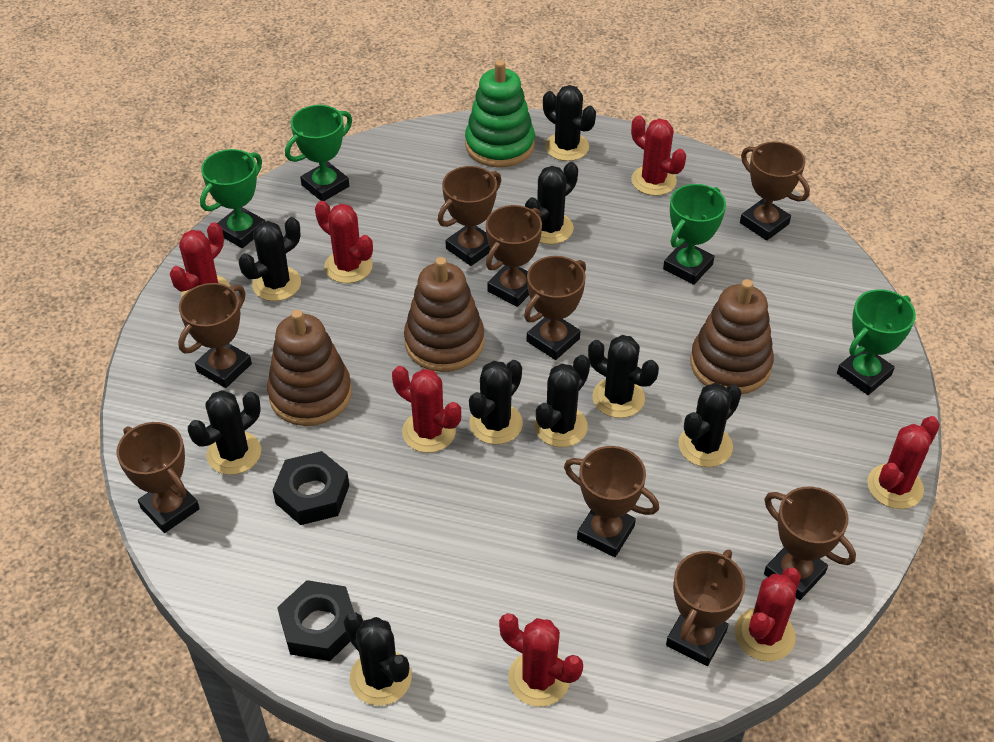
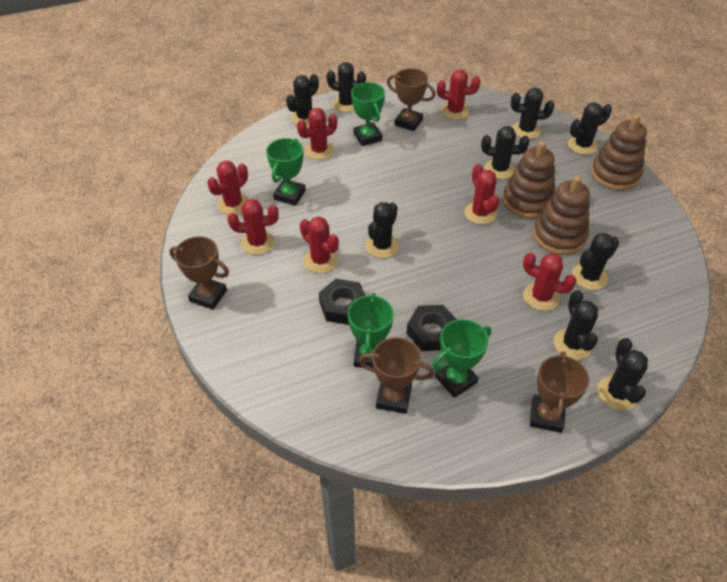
brown trophy: [117,422,200,533] [178,283,252,388] [438,166,501,266] [486,205,542,307] [524,256,586,360] [564,446,659,557] [666,550,745,666] [740,142,810,240] [764,487,856,600] = 9 -> [169,236,229,310] [358,337,434,414] [387,68,435,131] [530,351,589,433] = 4
green stacking toy: [465,60,535,168] = 1 -> none = 0

